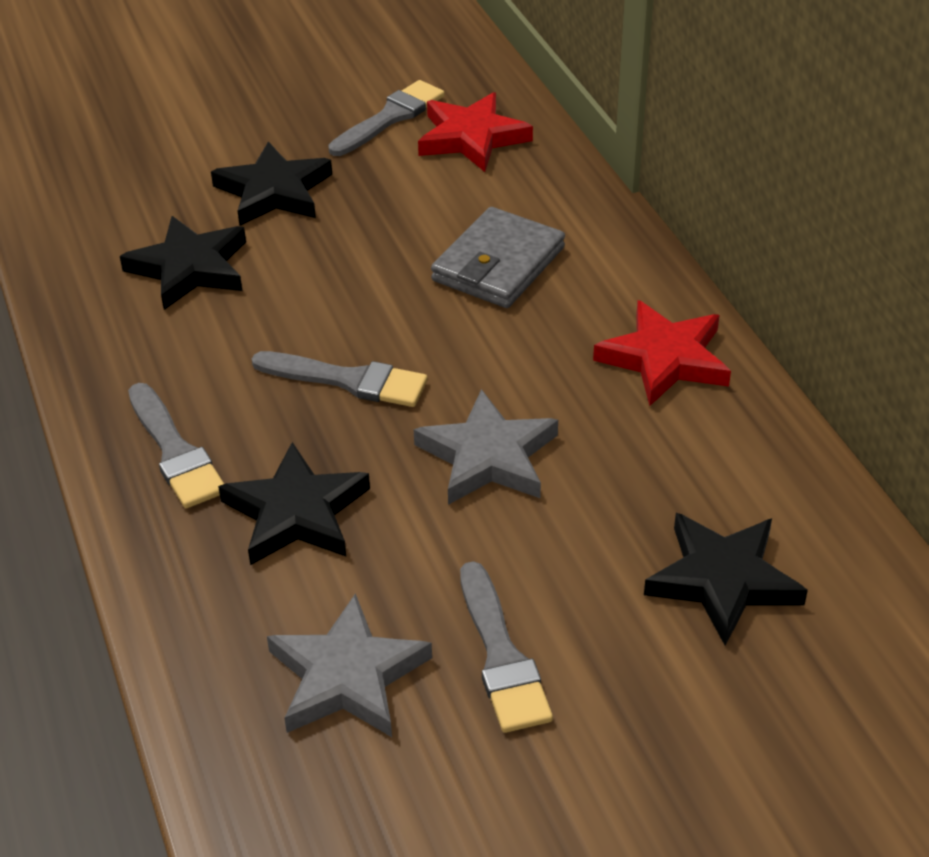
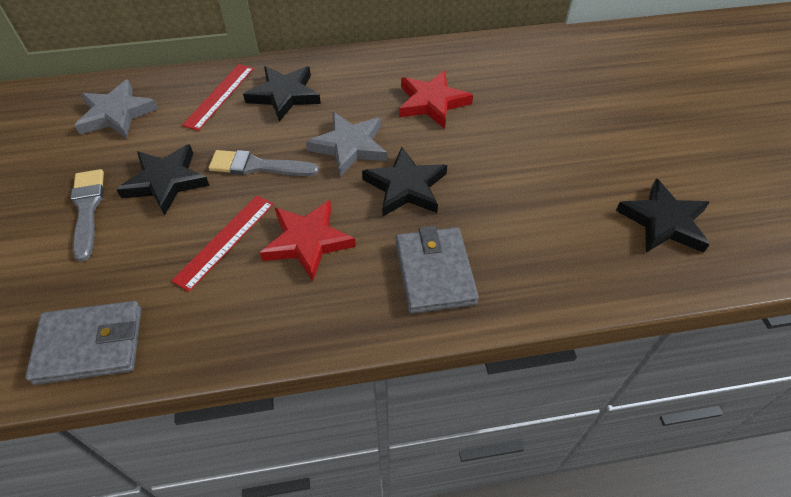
grey brush: [128,383,224,508] [252,351,428,407] [328,80,445,156] [460,561,553,733] = 4 -> [71,169,104,262] [208,150,319,176] = 2
grey wallet: [431,207,565,308] = 1 -> [25,301,141,385] [395,226,479,314] = 2
red ruler: none = 0 -> [171,196,274,292] [182,64,254,131] = 2

